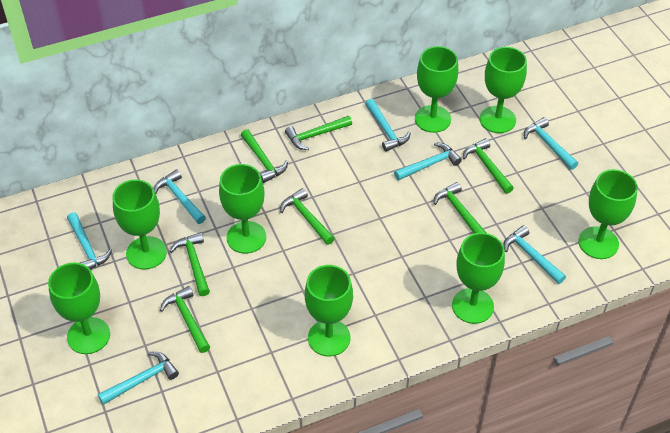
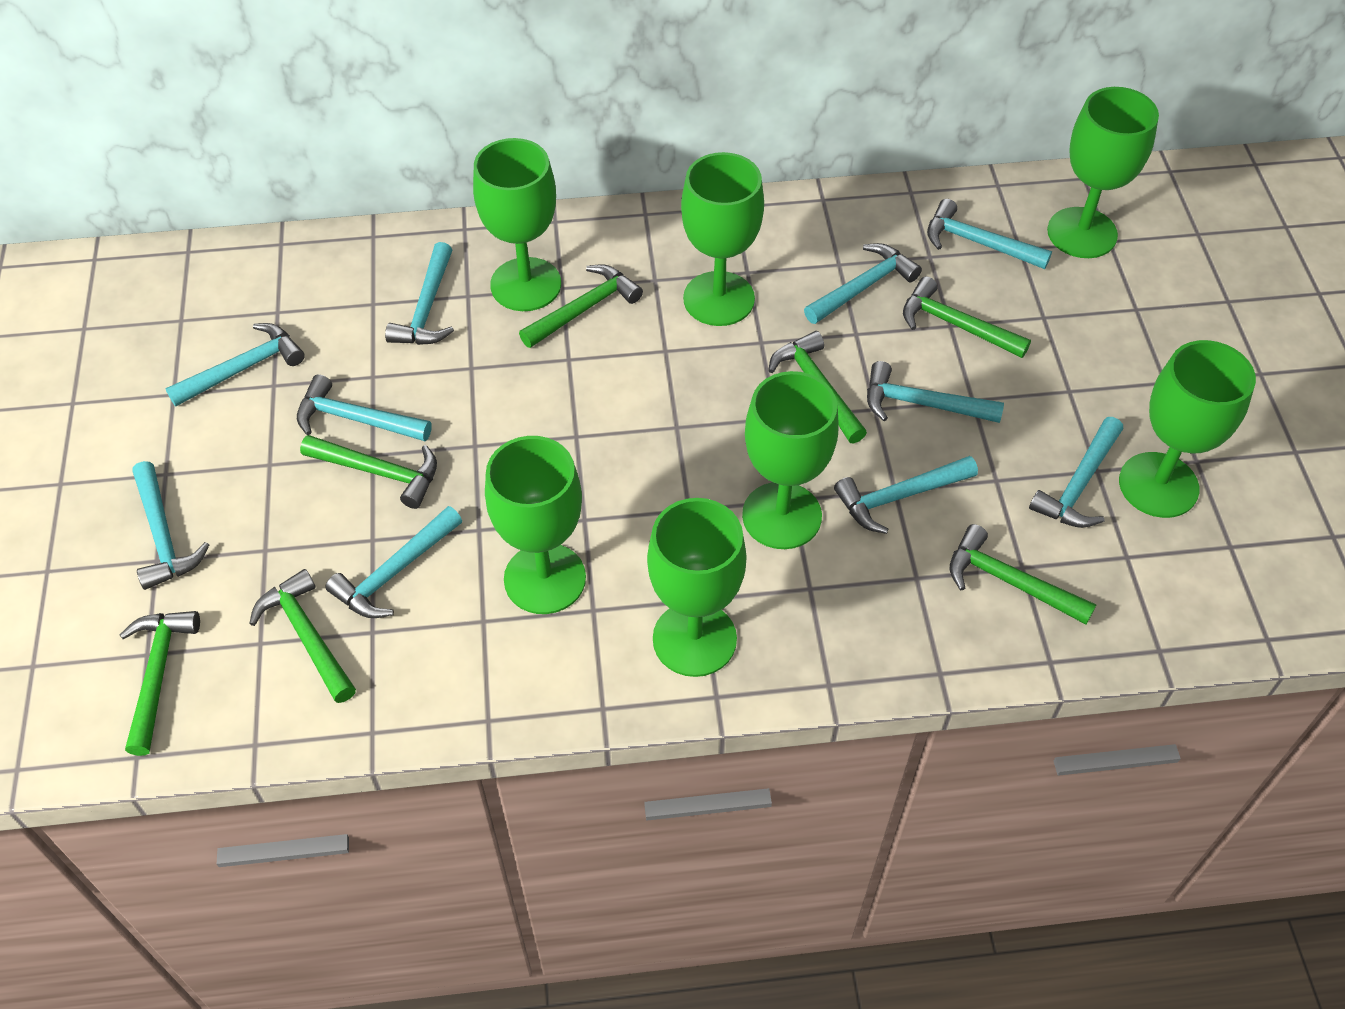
green goblet: [48,263,110,354] [112,179,167,270] [219,164,266,254] [305,265,353,356] [415,46,458,133] [452,233,505,324] [480,47,527,133] [578,169,638,259] = 8 -> [473,138,561,311] [485,436,586,614] [647,498,747,677] [681,152,764,326] [742,371,839,549] [1047,87,1159,258] [1119,340,1256,518] = 7
turquoise hammer: [67,212,112,269] [98,352,179,405] [154,169,206,224] [366,99,411,152] [394,142,462,181] [504,225,566,284] [524,117,578,170] = 7 -> [133,461,209,590] [165,323,305,406] [297,374,432,441] [325,506,462,618] [385,242,454,345] [804,243,922,324] [834,456,978,534] [867,361,1004,423] [927,199,1052,269] [1029,417,1123,528] = 10

